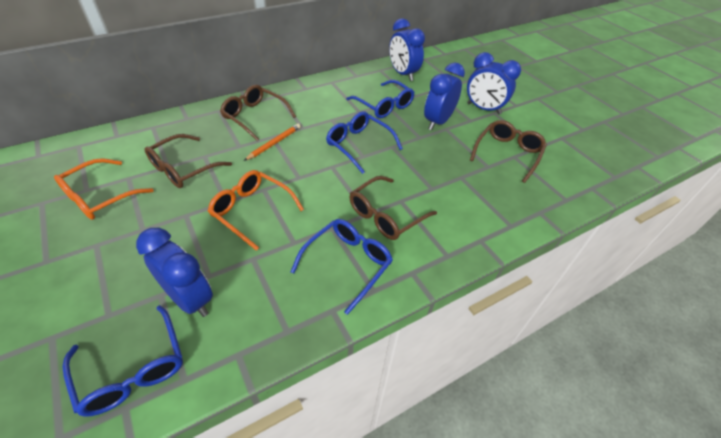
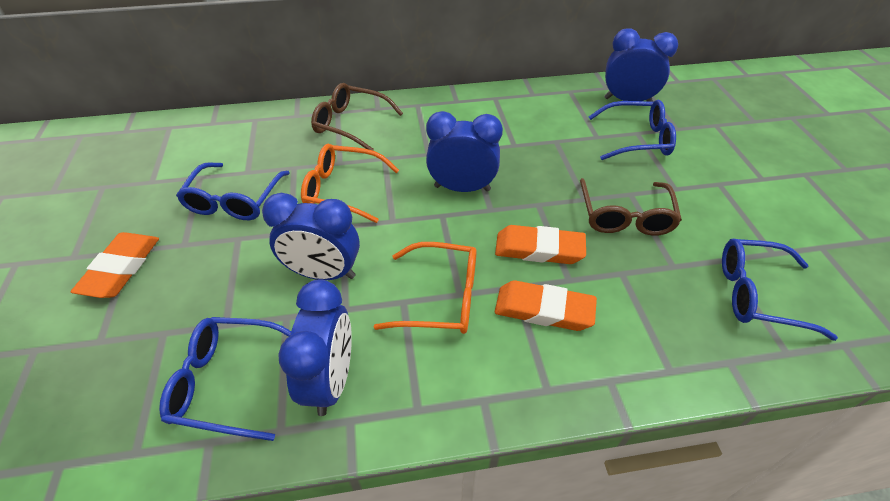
brown glasses: [145,134,232,188] [220,85,296,141] [349,176,437,240] [470,120,547,183] = 4 -> [311,83,403,151] [580,178,682,236] = 2
orange eraser: none = 0 -> [71,232,159,298] [495,225,586,264] [495,280,597,331] = 3
orange pencil: [244,123,301,161] = 1 -> none = 0

